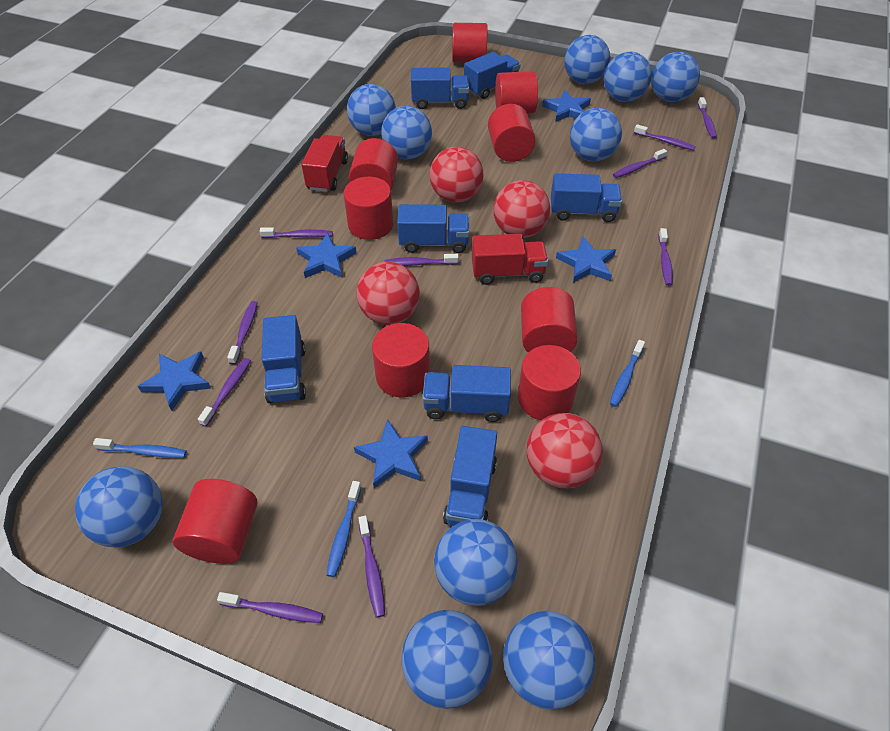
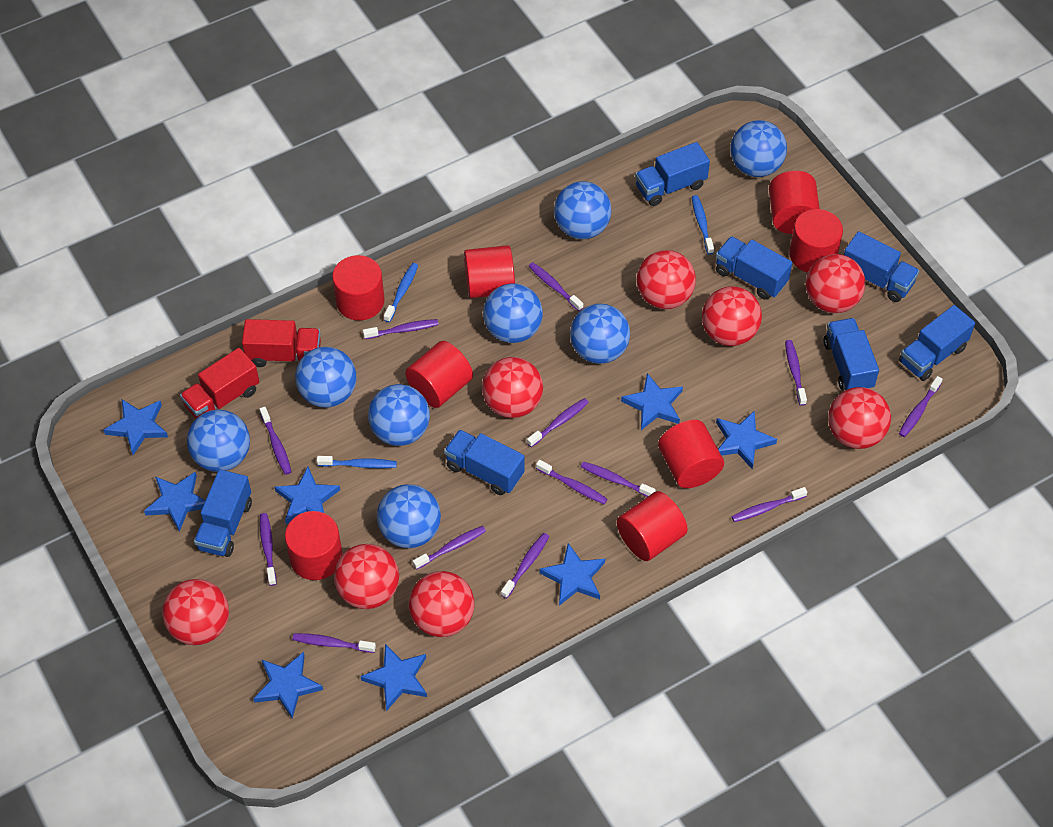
blue ball: [75,466,163,547] [347,84,396,136] [381,106,432,160] [402,610,493,709] [434,519,518,606] [503,611,595,710] [564,35,610,84] [570,108,622,161] [604,52,652,102] [651,52,700,102] = 10 -> [187,410,250,472] [295,347,356,408] [368,384,430,446] [377,484,441,548] [483,283,543,343] [554,181,612,239] [570,304,630,364] [731,120,787,177] = 8
blue star: [138,352,211,411] [296,233,356,278] [354,419,428,488] [542,90,591,122] [556,237,616,283] = 5 -> [103,399,168,455] [144,472,206,532] [253,652,323,719] [275,467,340,524] [360,644,427,711] [540,543,605,606] [621,373,683,430] [716,410,777,469] = 8
purple toothbrush: [198,358,251,427] [217,592,323,623] [227,301,258,365] [260,227,333,238] [358,516,385,618] [384,254,458,266] [613,149,667,178] [634,124,696,151] [658,228,673,286] [698,97,717,139] = 10 -> [260,407,292,475] [260,513,277,586] [293,633,376,653] [363,319,439,339] [413,526,486,570] [501,533,549,599] [527,398,589,447] [529,262,583,311] [536,460,608,504] [581,462,656,497] [731,487,807,522] [785,340,807,406] [899,376,943,437] = 13
red ball: [357,262,420,325] [429,147,484,203] [493,180,550,238] [527,413,603,489] = 4 -> [162,579,229,645] [334,544,399,609] [409,571,475,637] [482,357,543,418] [637,250,696,309] [702,286,762,346] [806,254,866,313] [828,387,891,449] = 8
red cylinder: [173,479,257,564] [344,177,393,240] [349,138,398,190] [372,323,430,397] [452,23,488,63] [488,104,536,162] [495,71,538,114] [518,345,581,420] [521,287,578,353] = 9 -> [285,511,342,580] [332,255,384,321] [405,341,473,408] [464,245,515,298] [617,491,688,561] [658,420,724,488] [769,171,820,234] [789,209,843,273] = 8

